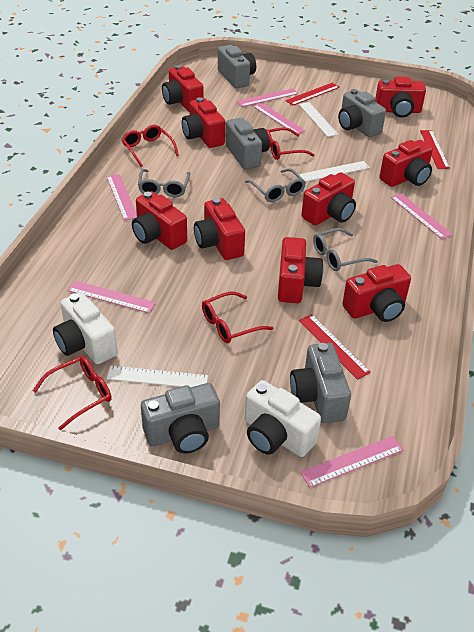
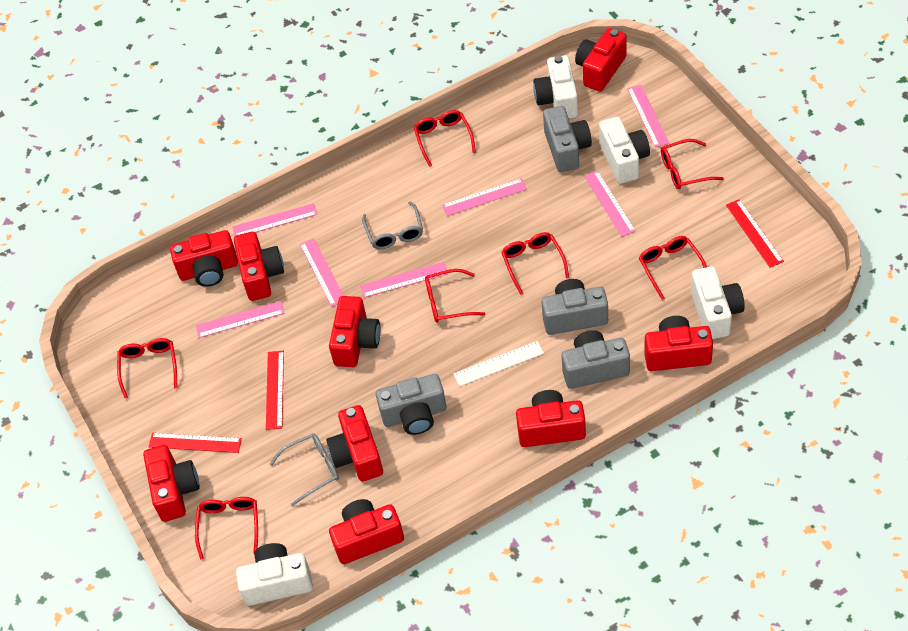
grey camera: [141,383,220,454] [218,45,256,88] [225,118,270,170] [290,343,351,423] [338,89,386,137] = 5 -> [376,374,446,435] [541,279,608,335] [543,106,592,172] [562,330,630,389] = 4
grey glasses: [138,169,190,197] [245,168,306,202] [313,228,378,271] = 3 -> [270,433,339,506] [362,202,423,249] = 2
pink ruler: [67,281,156,313] [107,174,137,220] [237,88,299,107] [253,103,305,134] [300,436,403,487] [391,193,453,239] = 6 -> [196,301,284,338] [232,203,317,236] [300,238,344,307] [360,262,448,298] [442,178,527,216] [584,171,636,237] [627,85,669,148] = 7
red glasses: [33,356,112,430] [122,125,179,167] [202,292,273,343] [266,127,315,160] = 4 -> [117,338,177,398] [195,497,258,559] [414,110,476,167] [425,269,485,323] [501,232,569,295] [639,236,707,300] [661,139,724,189] = 7
white camera: [53,292,117,364] [245,380,321,457] = 2 -> [236,543,313,606] [533,55,578,119] [599,117,650,184] [691,267,745,339] = 4
white ruler: [106,366,208,387] [299,102,338,137] [299,161,370,182] = 3 -> [453,341,544,386] = 1

